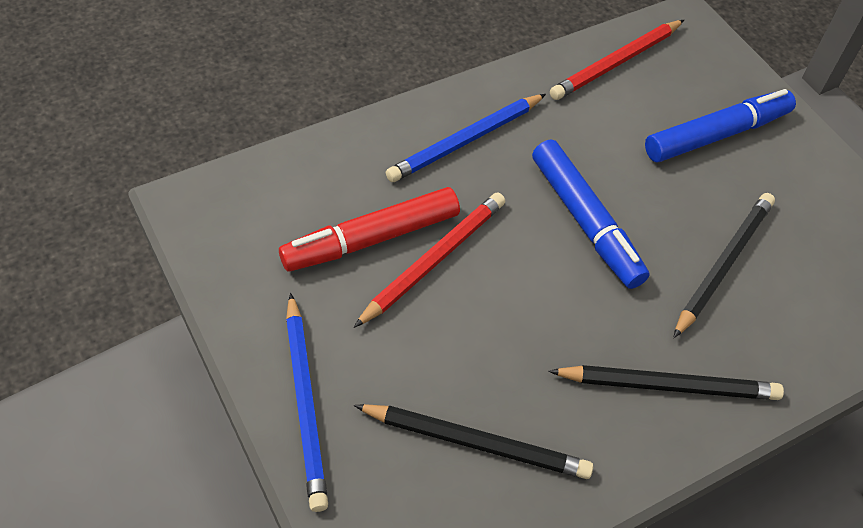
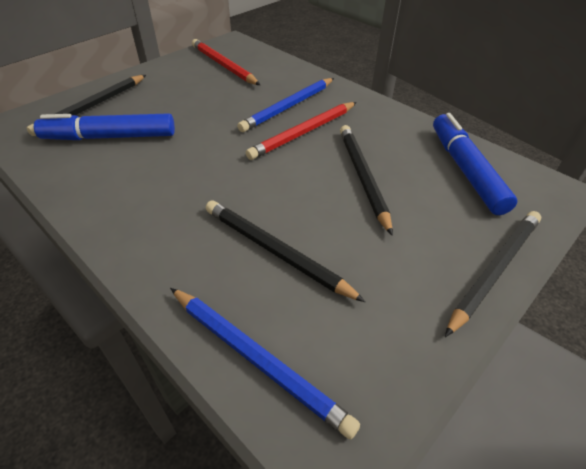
black pencil: [354,404,593,479] [548,365,784,400] [673,193,775,338] = 3 -> [27,75,146,136] [206,200,365,302] [340,125,393,236] [445,211,541,337] = 4
red marker: [279,187,460,272] = 1 -> none = 0

